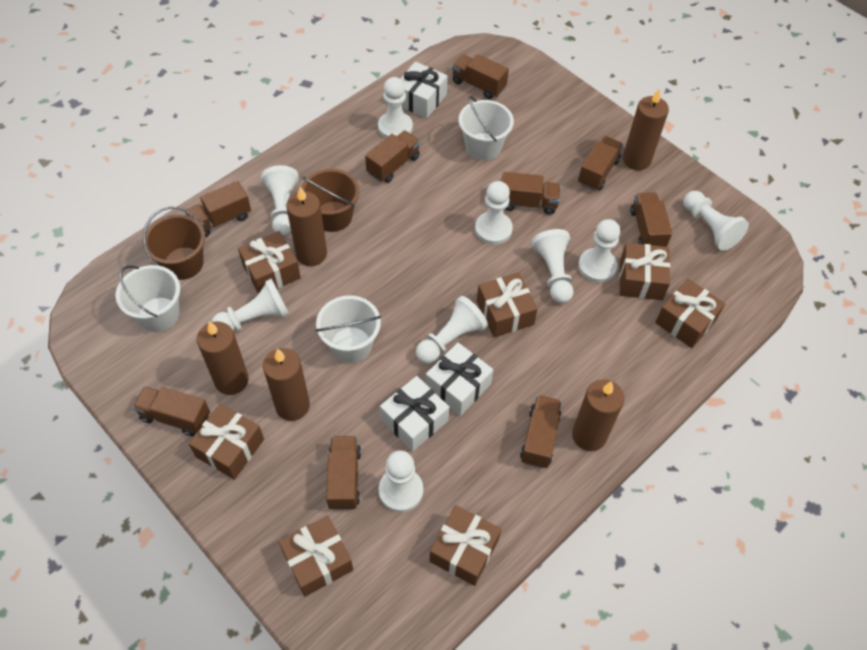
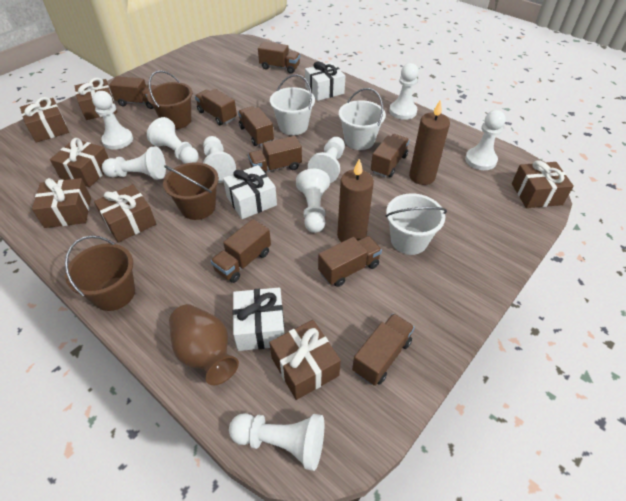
brown bucket: [143,207,205,280] [301,169,360,232] = 2 -> [65,235,135,311] [147,71,193,129] [163,162,219,220] = 3
brown candle: [197,321,249,395] [263,348,310,421] [286,187,327,266] [572,379,624,451] [623,88,669,170] = 5 -> [337,159,374,242] [409,99,450,185] = 2
brown vase: none = 0 -> [169,304,239,385] = 1

